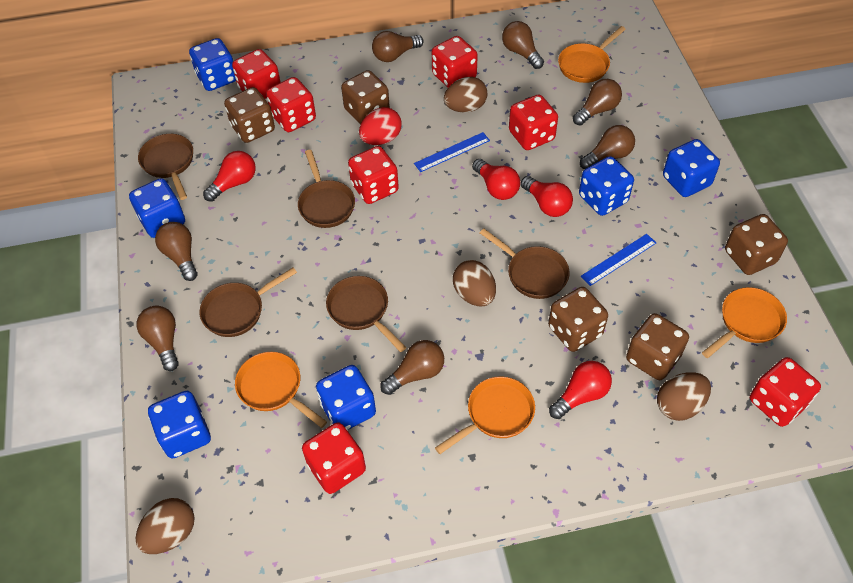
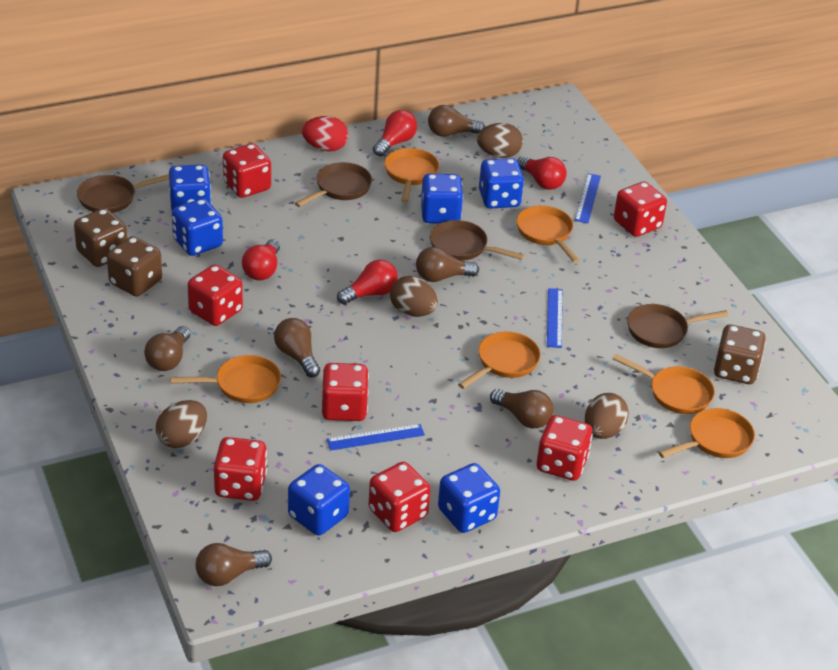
blue ruler: [414,132,490,172] [581,234,656,286] = 2 -> [327,424,425,451] [547,288,563,348] [575,173,601,223] = 3
brown dice: [224,87,275,143] [341,70,390,124] [548,287,608,352] [626,313,689,380] [725,214,788,275] = 5 -> [74,208,127,267] [107,236,162,297] [714,324,766,384] = 3
brown light bulb: [136,306,179,371] [155,222,198,281] [372,31,424,62] [380,340,444,395] [502,21,544,69] [573,79,622,126] [580,125,635,169] = 7 -> [144,326,190,371] [196,543,272,586] [274,318,320,377] [416,247,479,282] [428,105,485,137] [490,389,554,428] = 6
brown pan: [138,134,193,200] [199,268,297,337] [298,150,355,228] [326,276,406,352] [480,228,570,299] = 5 -> [77,174,169,213] [295,162,372,207] [430,220,525,261] [627,304,729,348] = 4
orange pan: [235,352,327,428] [435,376,535,454] [558,26,626,83] [702,287,787,358] = 4 -> [170,355,281,403] [384,148,439,203] [458,332,541,389] [517,205,580,263] [613,354,715,414] [658,408,755,458] = 6

